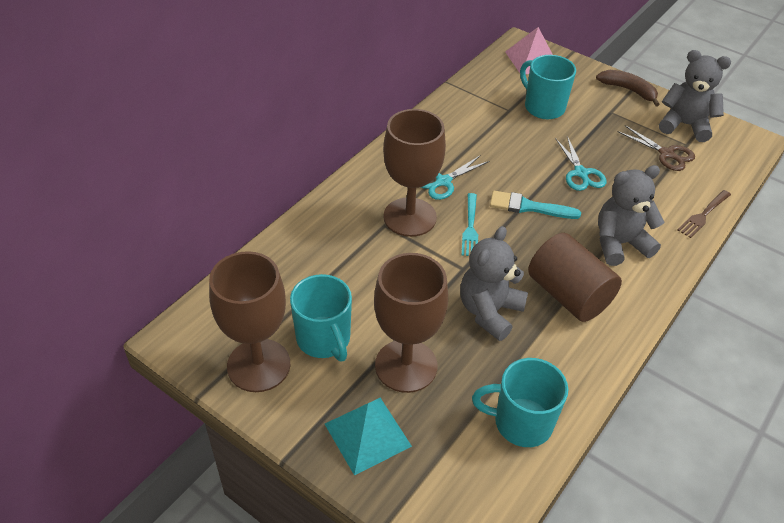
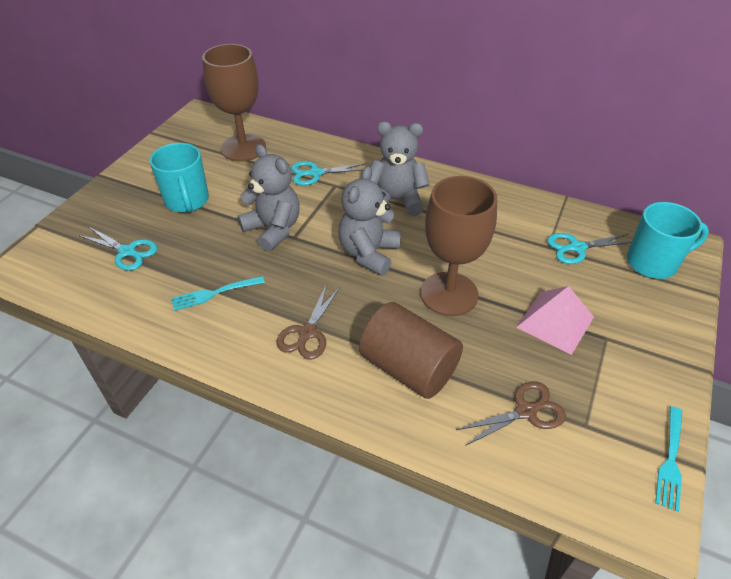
brown banana: [596,70,660,107] = 1 -> none = 0
brown fork: [677,190,731,238] = 1 -> none = 0
brown goblet: [209,251,290,392] [374,253,448,393] [383,109,446,237] = 3 -> [202,44,266,161] [420,176,497,316] = 2
brown scissors: [617,125,695,171] = 1 -> [276,283,341,360] [456,382,566,446] = 2
turquoise brush: [490,191,581,219] = 1 -> none = 0
turquoise fork: [462,193,478,256] = 1 -> [171,276,265,311] [655,406,682,512] = 2
turquoise mug: [290,274,352,361] [472,358,568,447] [520,55,576,119] = 3 -> [150,143,209,213] [627,202,709,279] = 2
turquoise pyramid: [325,398,412,475] = 1 -> none = 0
turquoise scissors: [421,155,490,200] [555,136,607,191] = 2 -> [78,226,158,271] [291,161,367,185] [547,233,631,264] = 3

